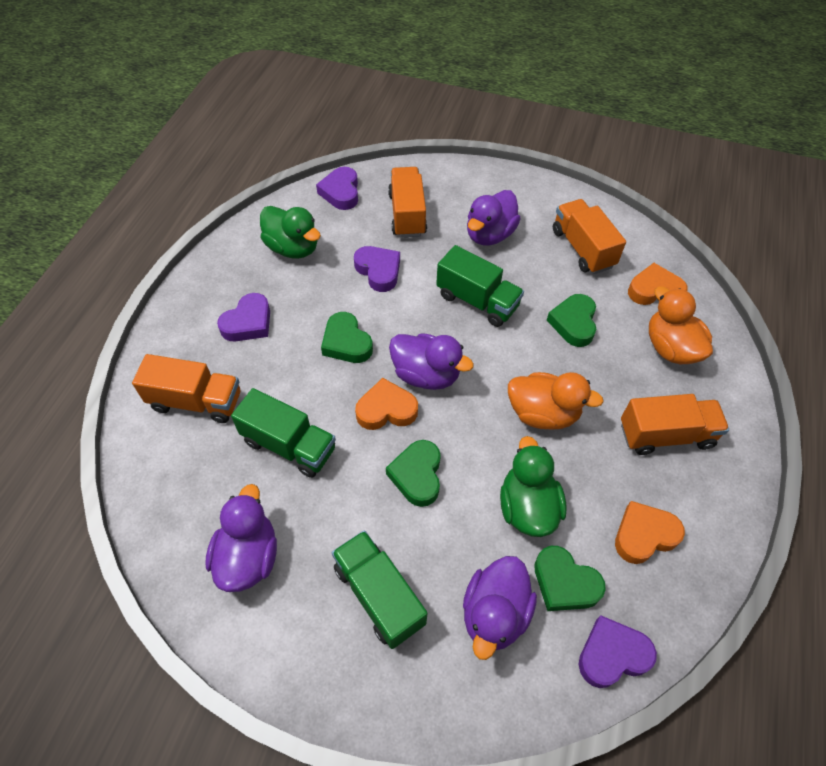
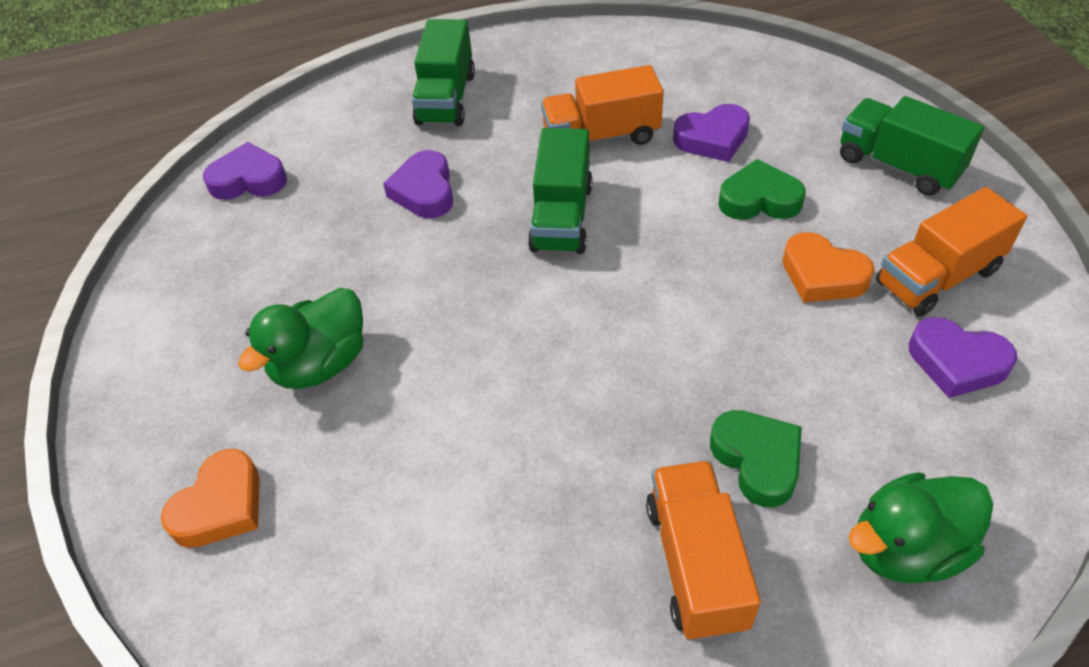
green heart: [321,312,373,363] [386,440,441,507] [534,546,606,611] [547,294,596,347] = 4 -> [710,410,802,507] [718,159,806,220] = 2
orange duck: [508,372,604,430] [649,286,713,364] = 2 -> none = 0
orange heart: [355,378,418,430] [615,501,685,564] [628,263,687,305] = 3 -> [161,449,259,548] [783,232,875,303] = 2
orange truck: [132,354,240,423] [388,167,427,238] [553,199,626,274] [621,394,729,455] = 4 -> [541,65,664,145] [646,461,761,641] [876,187,1027,316] = 3
purple duck: [205,484,277,592] [389,333,474,390] [463,556,537,660] [467,190,521,246] = 4 -> none = 0

